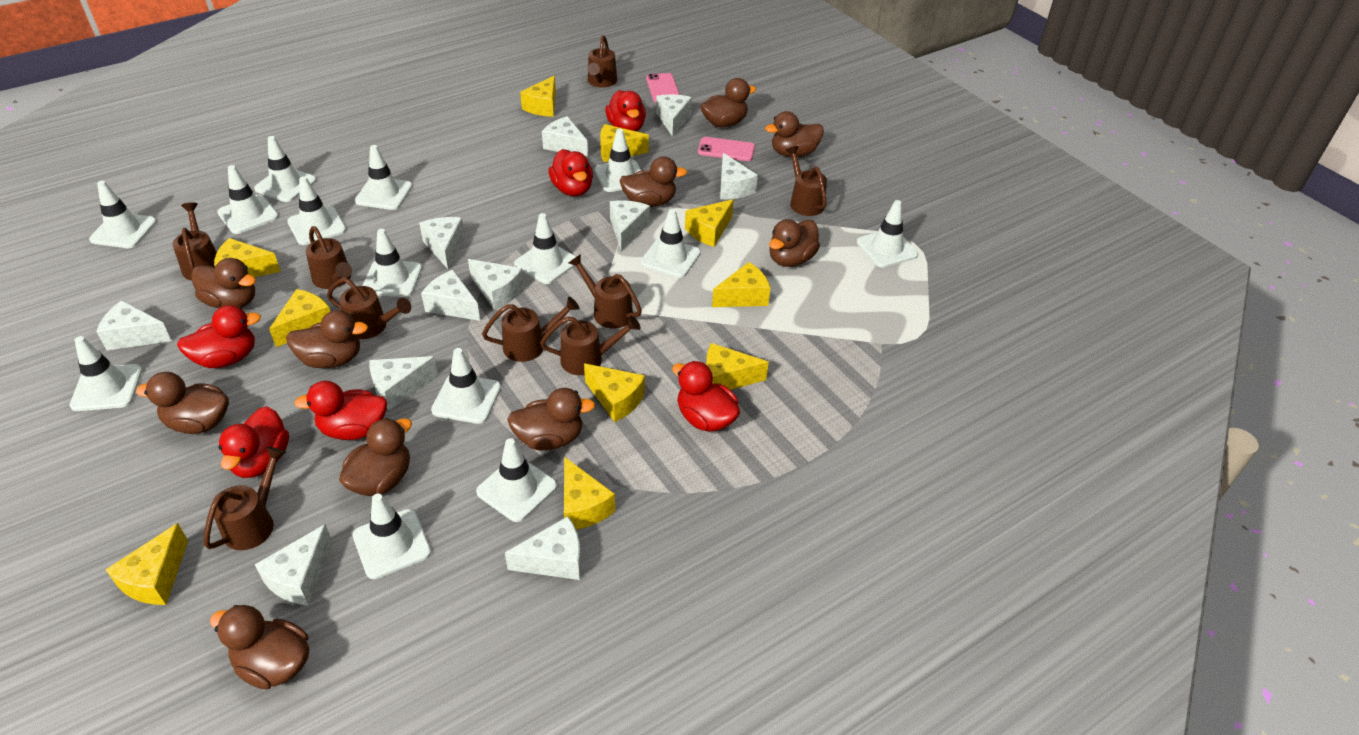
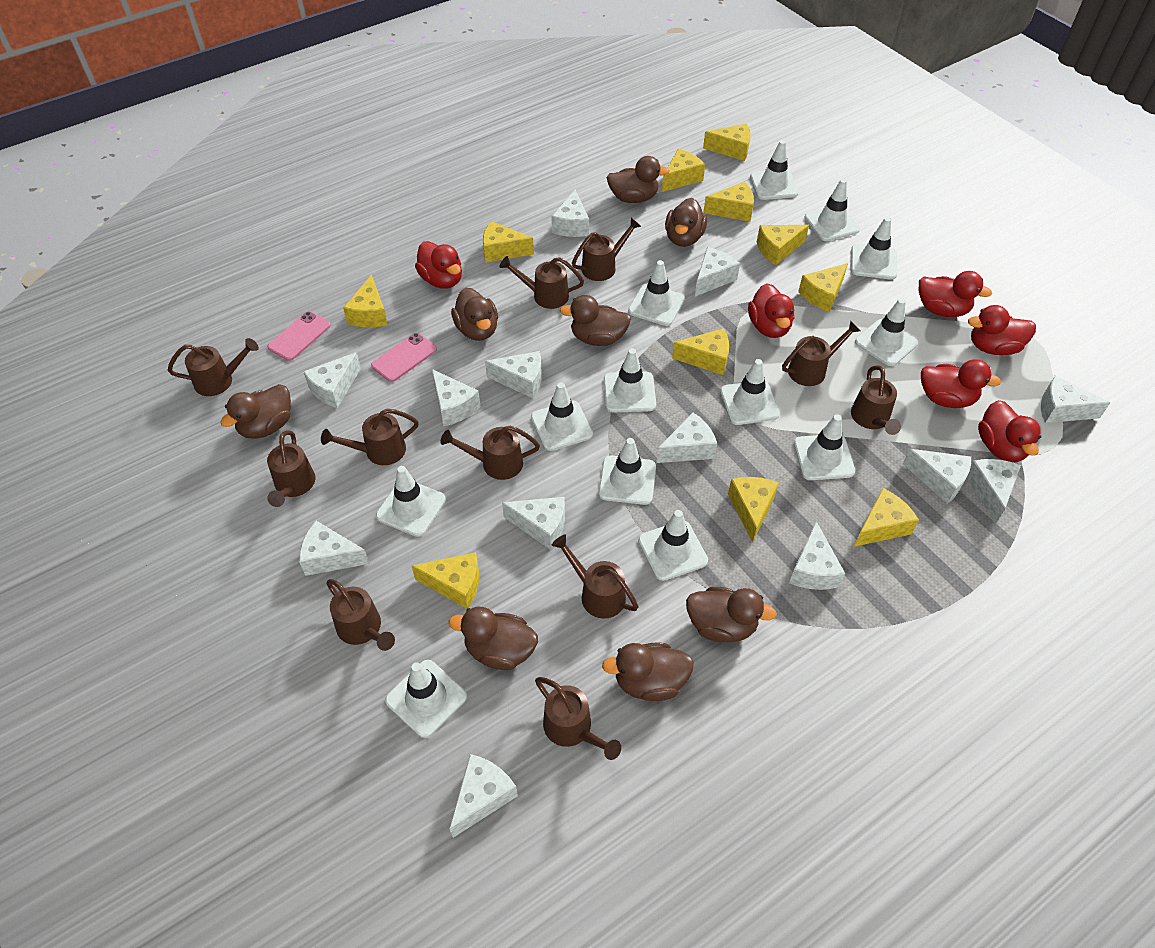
brown duck: [136,372,229,434] [191,258,256,308] [210,605,309,690] [286,310,368,368] [339,418,412,496] [507,388,595,450] [619,156,687,207] [700,78,756,127] [765,111,824,157] [769,219,820,267] = 10 -> [220,384,291,439] [449,607,538,670] [451,288,498,341] [560,295,631,346] [602,643,694,701] [607,156,670,203] [665,198,707,247] [686,587,777,642] = 8
brown watering can: [173,202,217,281] [204,447,286,550] [306,226,352,289] [327,277,411,339] [482,297,579,362] [540,316,641,375] [569,254,642,329] [588,35,617,88] [786,146,827,216] = 9 -> [168,338,259,396] [267,430,315,507] [321,409,419,465] [326,579,395,651] [441,425,540,480] [499,256,584,309] [535,677,621,760] [552,534,638,619] [572,218,641,281] [782,321,861,386] [851,365,901,435] = 11
white cheese: [96,300,172,350] [254,524,332,606] [369,356,438,410] [419,217,465,269] [421,270,480,321] [468,259,524,310] [505,516,581,580] [542,116,588,158] [610,200,650,251] [656,94,692,137] [720,153,758,199] = 11 -> [299,521,370,576] [303,352,361,408] [432,369,480,426] [449,754,518,838] [485,351,542,398] [502,497,565,550] [551,189,589,237] [656,412,717,463] [695,247,740,296] [789,521,845,590] [903,449,971,504] [966,459,1021,523] [1041,376,1110,423] = 13
white traffic cone: [70,336,142,411] [89,181,157,248] [217,165,279,234] [254,136,317,202] [287,176,346,245] [353,494,431,579] [355,145,413,210] [362,229,422,297] [431,348,501,424] [476,438,557,522] [514,213,576,284] [594,129,641,192] [641,209,701,278] [857,200,918,268] = 14 -> [376,466,446,537] [385,660,467,738] [531,382,593,451] [599,438,656,505] [604,348,656,413] [628,260,685,326] [638,510,708,581] [720,359,780,425] [750,140,799,200] [794,414,855,480] [805,179,860,241] [851,217,897,280] [855,298,918,366] = 13
yellow cheese: [105,523,188,605] [214,238,281,277] [269,289,330,347] [520,76,556,117] [564,457,615,530] [584,364,645,422] [600,124,649,162] [685,199,734,247] [706,343,769,390] [712,262,771,307] = 10 -> [343,275,388,327] [412,552,479,609] [483,221,534,263] [662,149,705,192] [672,328,729,375] [703,124,750,161] [703,182,754,222] [728,477,779,543] [757,225,809,265] [798,263,848,312] [854,488,919,547] = 11

